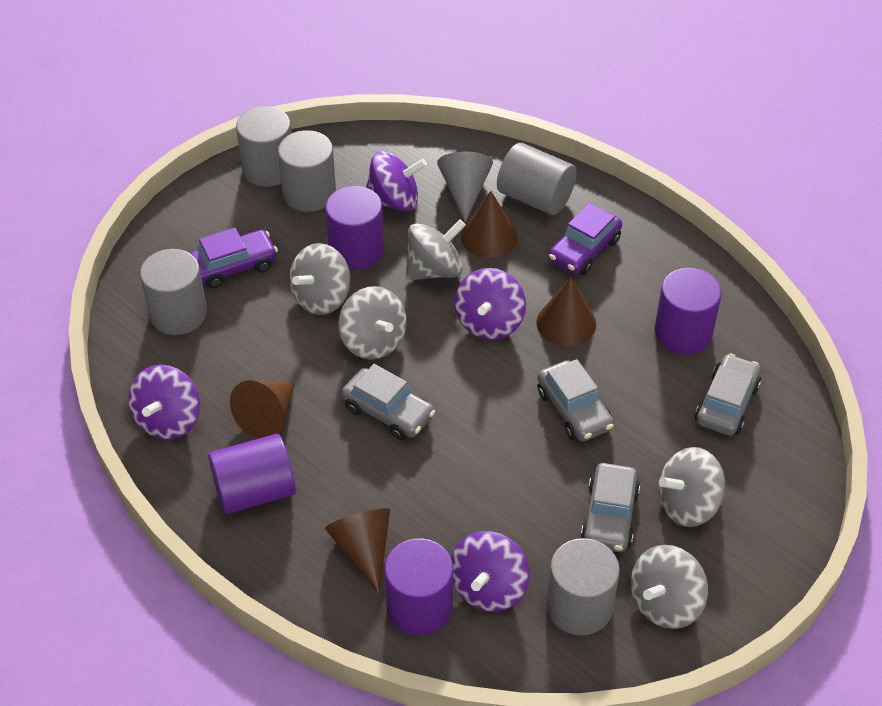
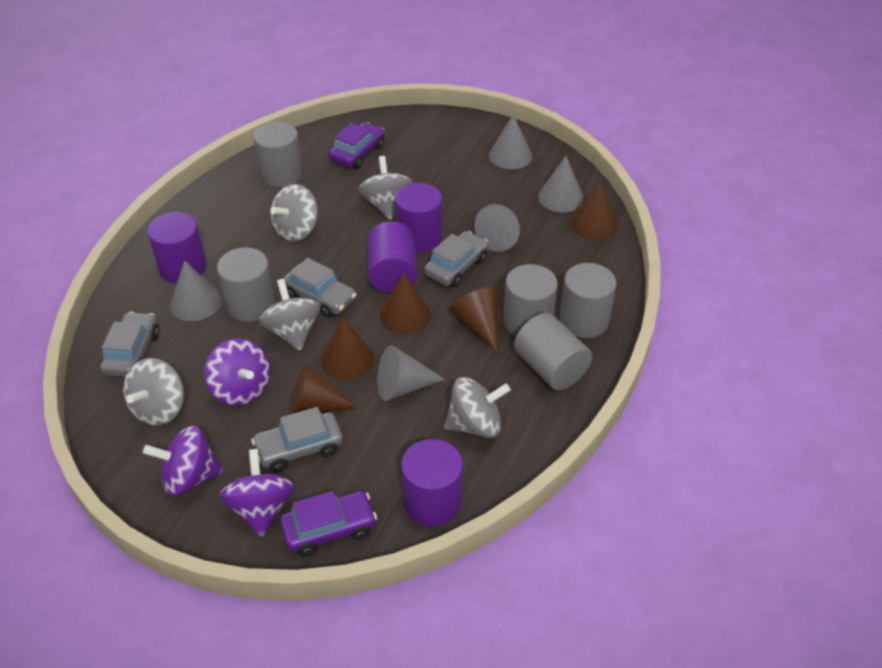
brown cone: [230,380,295,439] [325,508,390,594] [461,191,518,258] [536,278,596,346] = 4 -> [289,363,359,415] [321,318,374,380] [380,273,431,334] [450,287,498,352] [571,182,617,240] = 5
grey cone: [437,152,493,223] = 1 -> [170,260,222,321] [377,345,445,401] [474,204,520,252] [489,114,532,169] [538,156,584,212] = 5
purple spinning top: [129,365,200,440] [366,151,427,212] [451,531,530,612] [455,268,526,340] = 4 -> [143,426,223,496] [204,339,270,406] [219,449,295,537] = 3

